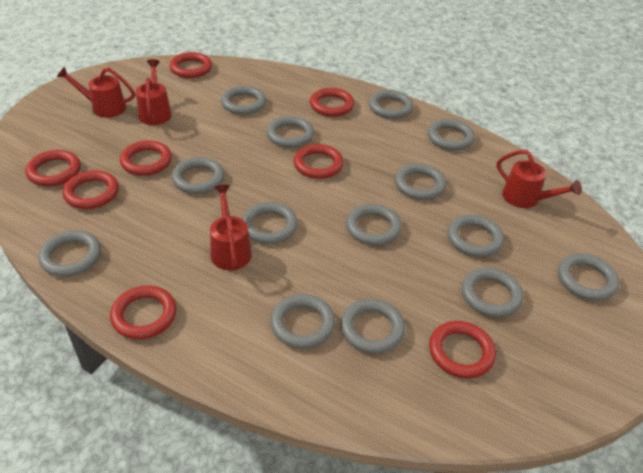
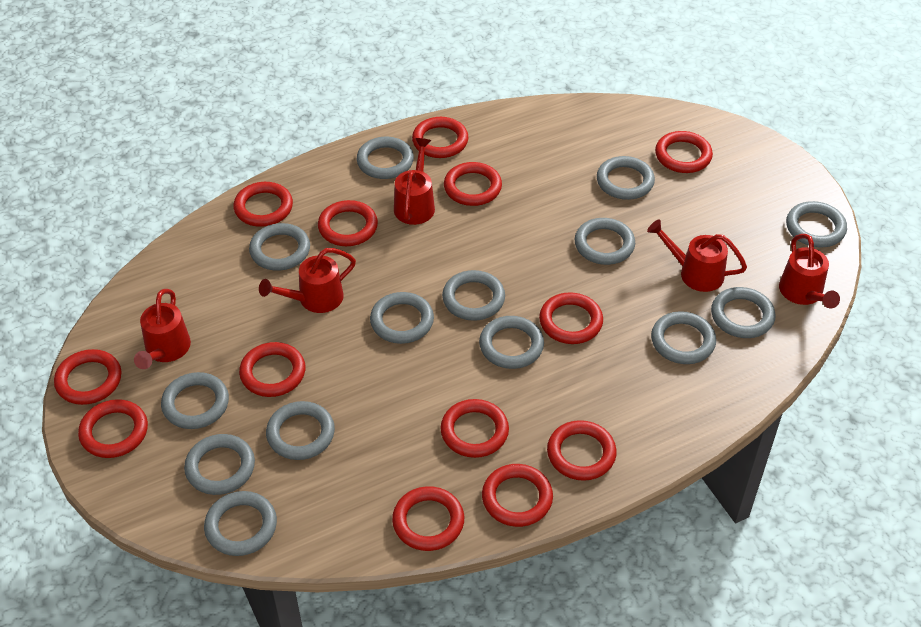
red ring: [25,150,81,186] [63,170,119,209] [110,285,177,339] [120,140,172,176] [169,52,212,78] [294,144,344,179] [310,88,354,117] [429,321,496,378] = 8 -> [54,349,121,405] [78,399,148,458] [233,182,293,227] [239,342,305,397] [318,200,378,246] [392,486,464,551] [412,117,469,158] [440,399,509,458] [444,162,502,206] [482,464,553,527] [539,292,603,344] [547,420,617,481] [655,131,713,173] = 13
red watering can: [57,67,135,118] [136,59,172,125] [210,185,252,270] [496,150,582,208] = 4 -> [134,289,191,369] [259,248,356,313] [394,138,435,225] [647,219,747,292] [779,234,840,308] = 5

